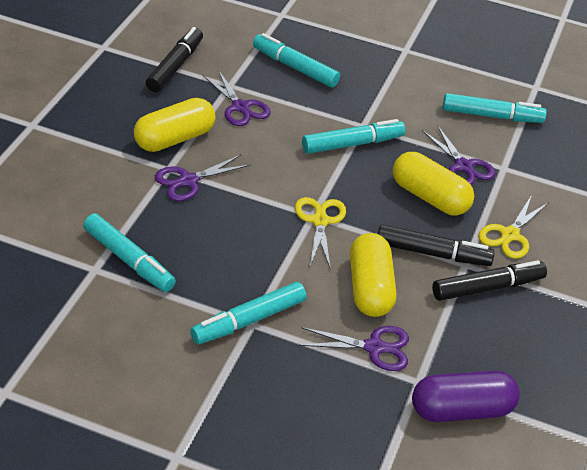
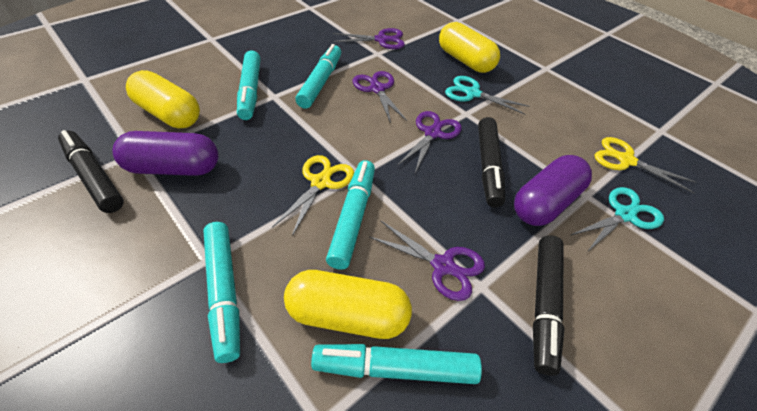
purple capsule: [412,370,520,422] = 1 -> [113,131,219,176] [514,155,592,226] = 2
turquoise scissors: none = 0 -> [445,76,530,115] [571,187,664,252] = 2

